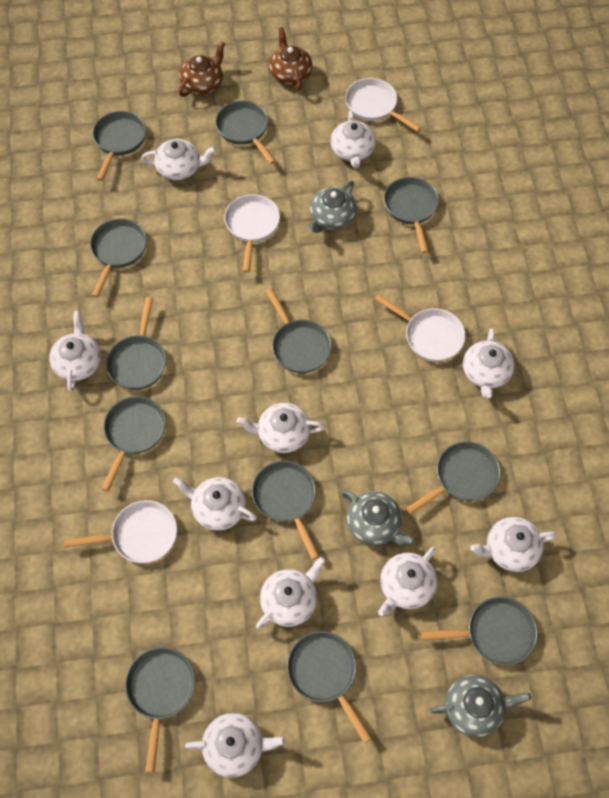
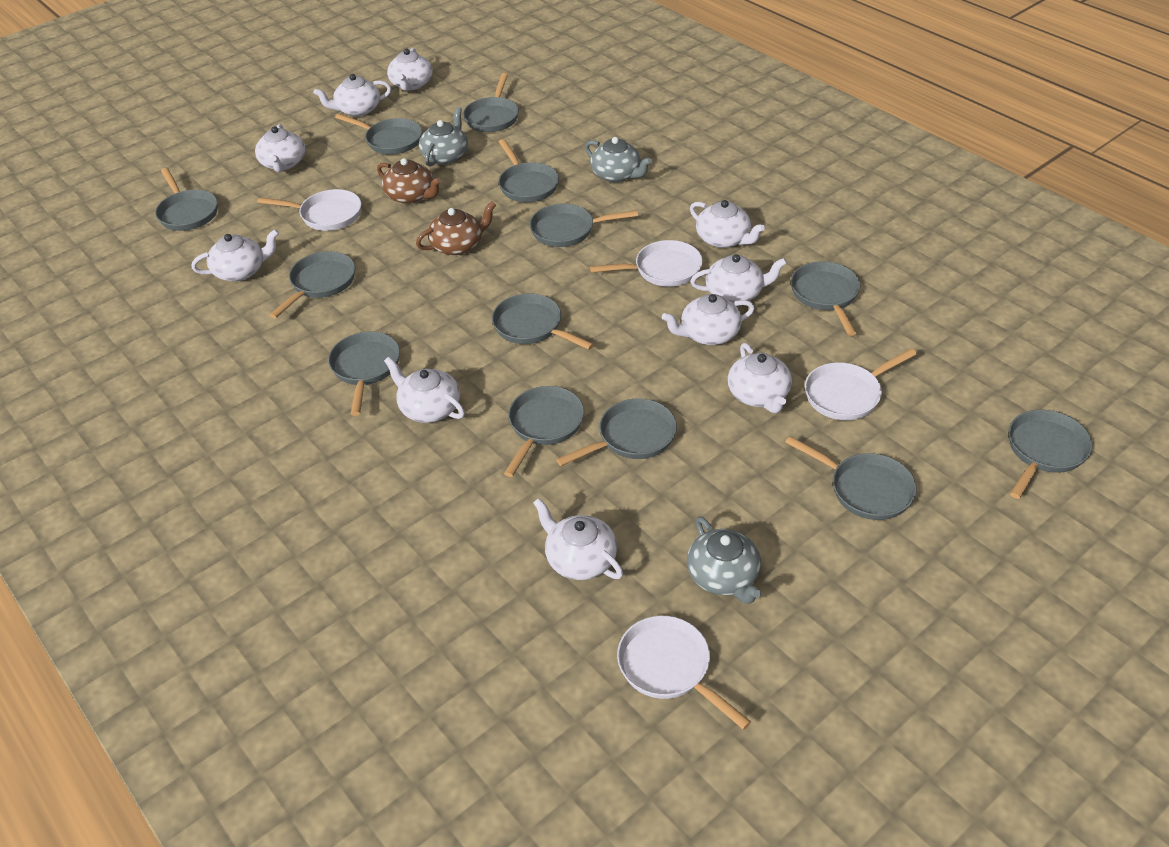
grey pan: [90,219,147,298] [93,111,146,181] [101,396,166,491] [106,297,166,390] [125,647,195,773] [216,101,276,164] [252,461,319,560] [265,288,332,373] [287,631,371,743] [384,177,439,253] [406,442,501,514] [421,597,538,665] = 12 -> [155,168,218,231] [270,251,355,318] [328,332,400,416] [335,114,422,154] [463,73,519,132] [492,293,594,350] [499,139,559,202] [504,386,584,477] [530,204,638,247] [556,399,677,466] [785,436,917,520] [791,261,861,336] [1009,410,1093,499] = 13

